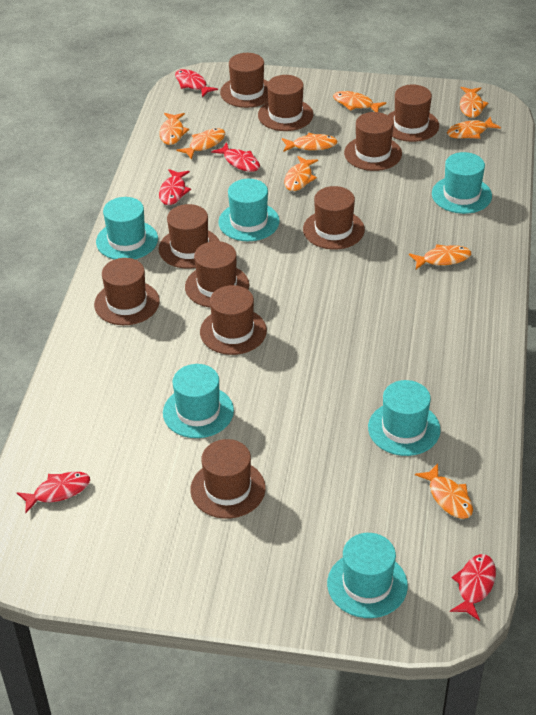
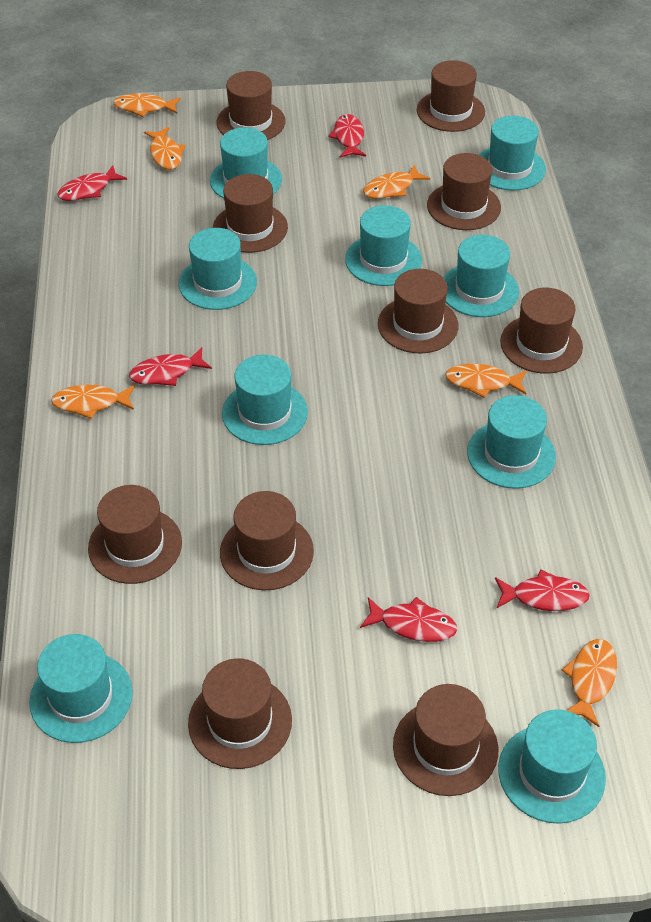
orange fish: [159,113,189,145] [177,128,225,160] [282,133,338,152] [284,156,318,191] [333,91,386,112] [409,244,471,269] [415,464,473,519] [447,117,501,139] [460,87,488,118] = 9 -> [51,385,135,419] [113,93,181,117] [144,127,186,170] [363,164,430,199] [445,363,527,398] [562,639,617,727] = 6
turquoise hat: [96,197,158,260] [163,364,234,438] [218,179,280,241] [327,533,408,618] [368,380,441,456] [432,152,492,214] = 6 -> [29,634,133,743] [179,228,257,310] [210,127,282,199] [222,355,308,445] [345,205,422,286] [443,235,519,317] [467,395,556,489] [479,116,546,191] [498,709,606,824] = 9

